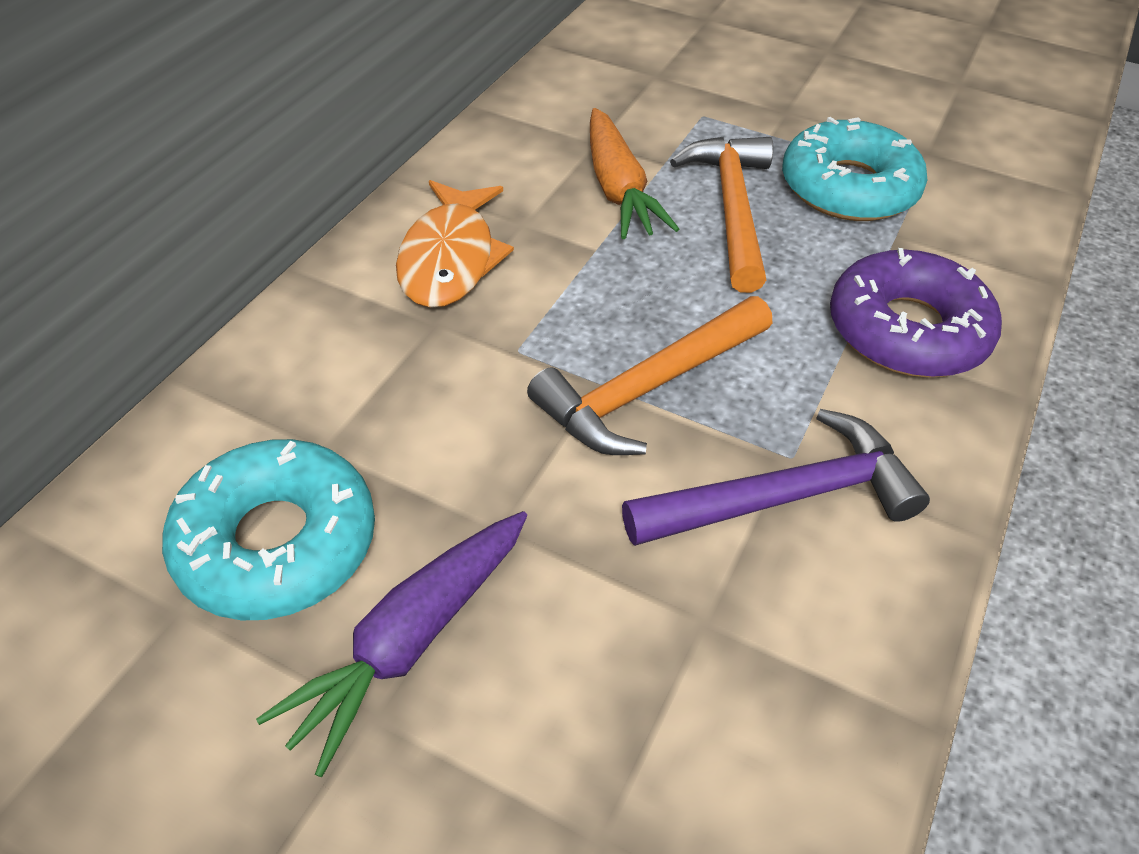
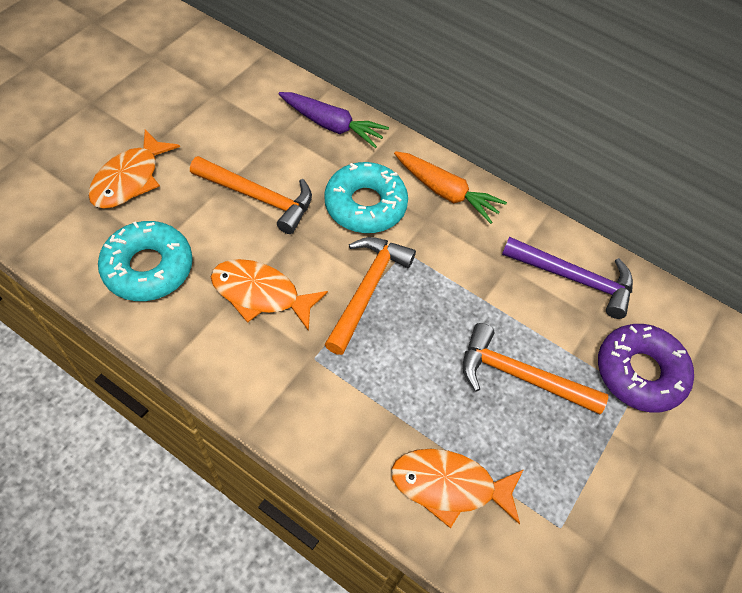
orange fish: [396,180,514,308] = 1 -> [88,129,180,209] [211,259,328,331] [391,449,524,528] = 3
orange hammer: [527,296,772,455] [670,137,773,293] = 2 -> [190,156,312,234] [324,237,416,355] [463,323,608,414] = 3

